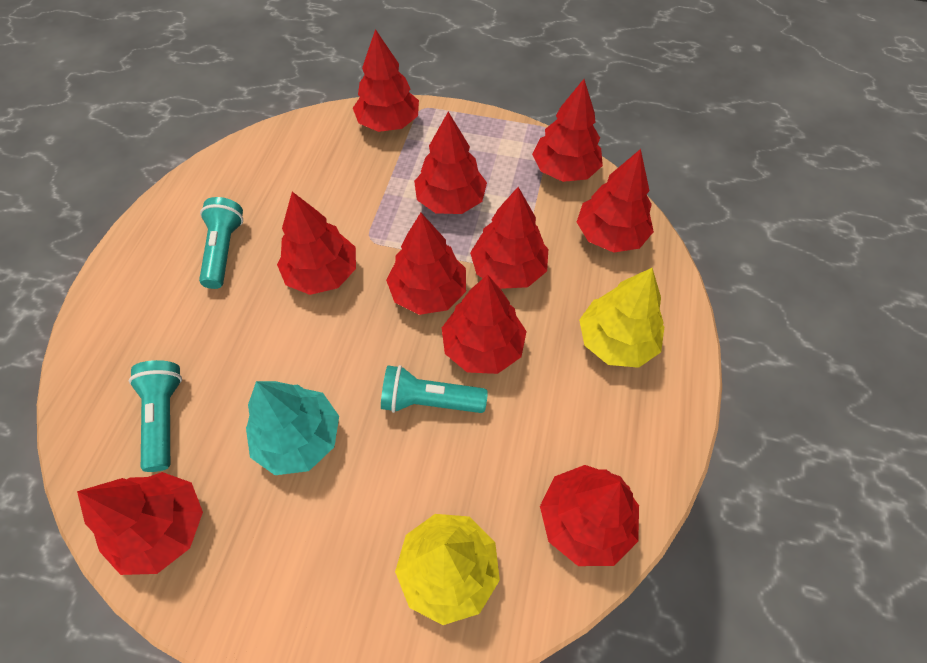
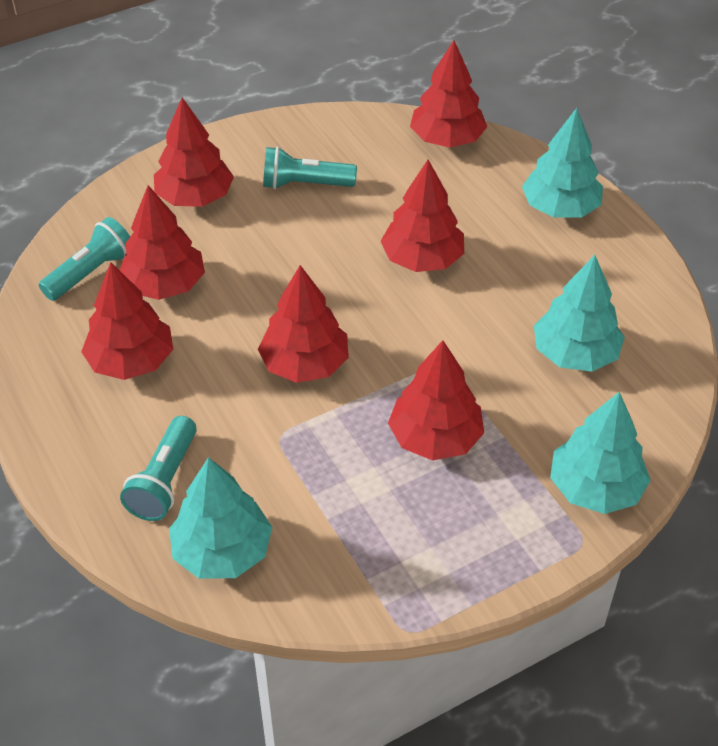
red tree: [77,472,203,575] [277,192,356,295] [353,29,419,132] [386,213,466,315] [414,112,487,214] [442,275,527,374] [470,187,548,289] [532,79,603,182] [540,465,639,566] [577,149,654,253] = 10 -> [81,262,173,380] [120,185,205,300] [154,98,234,207] [258,265,349,383] [381,160,464,272] [388,340,484,460] [410,40,487,148] = 7
turquoise tree: [246,381,339,475] = 1 -> [169,457,272,579] [522,108,603,218] [534,255,625,372] [550,392,651,514] = 4
yellow tree: [395,514,500,625] [579,268,664,368] = 2 -> none = 0

